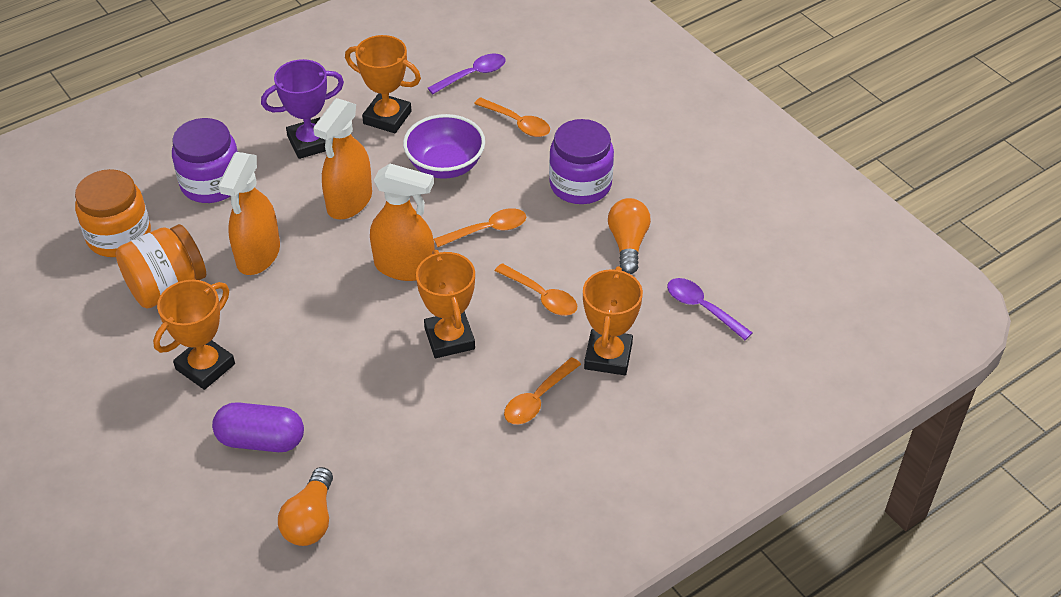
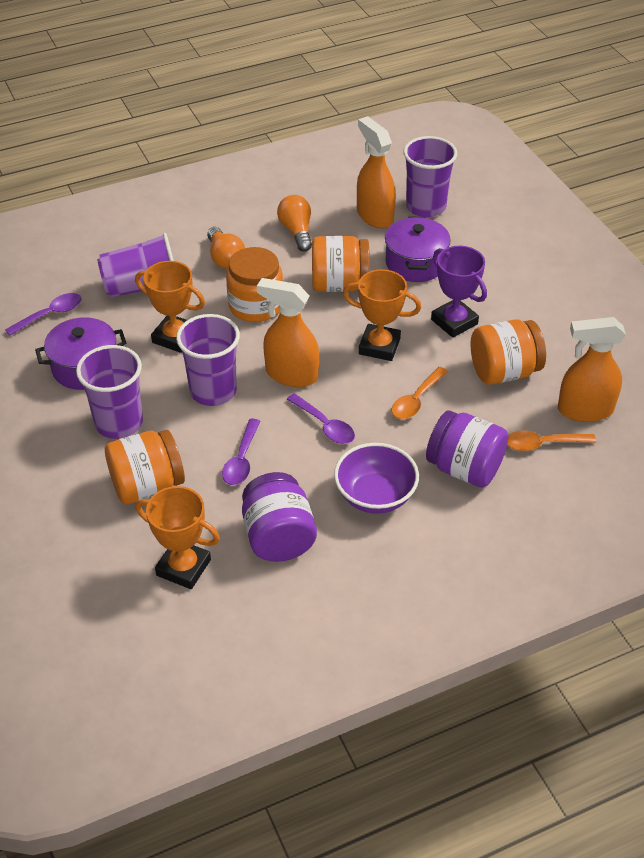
orange jar: [75,169,151,257] [116,224,206,309] = 2 -> [105,430,185,505] [226,247,283,322] [312,236,370,292] [471,319,546,385] = 4
orange spoon: [434,208,526,247] [474,97,550,137] [495,263,577,316] [504,357,581,424] = 4 -> [392,367,448,419] [507,431,596,451] = 2
orange trophy: [153,280,235,390] [345,35,421,133] [416,250,475,358] [583,266,643,375] = 4 -> [135,261,205,353] [136,486,220,589] [343,269,421,361] = 3
purple capsule: [212,402,304,452] = 1 -> none = 0
purple cup: none = 0 -> [76,345,143,439] [97,233,174,297] [176,314,240,406] [403,136,457,217] = 4
purple pot: none = 0 -> [35,317,127,390] [385,216,451,282] = 2
purple spoon: [428,54,506,94] [667,278,753,340] = 2 -> [5,293,81,336] [222,419,260,485] [287,393,355,444] = 3

